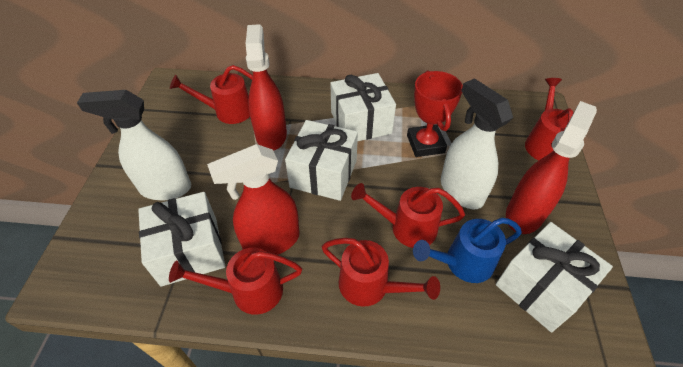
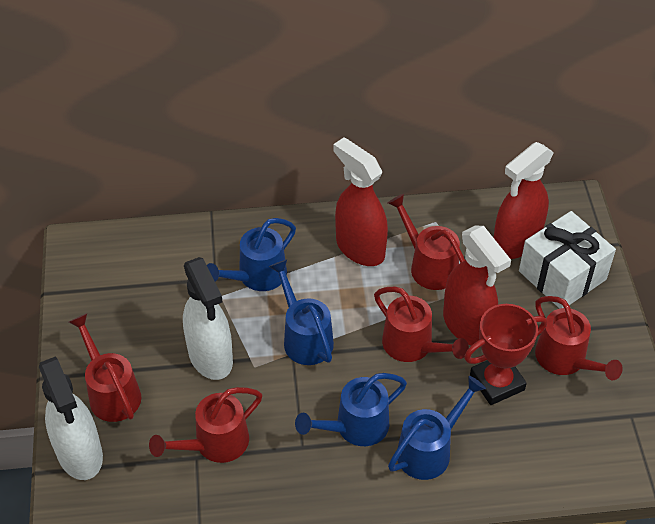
blue watering can: [413,218,522,283] = 1 -> [207,218,296,291] [269,260,334,365] [295,373,407,446] [388,376,486,480] = 4
white gift: [138,192,225,287] [285,120,358,201] [330,73,396,141] [496,222,613,332] = 4 -> [519,211,616,309] = 1

